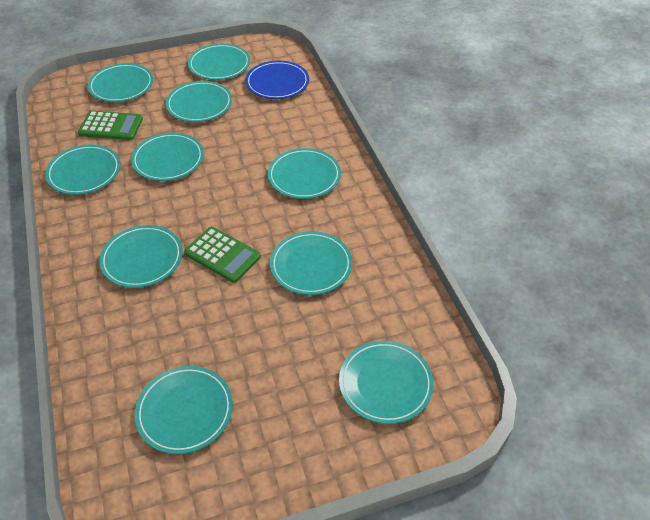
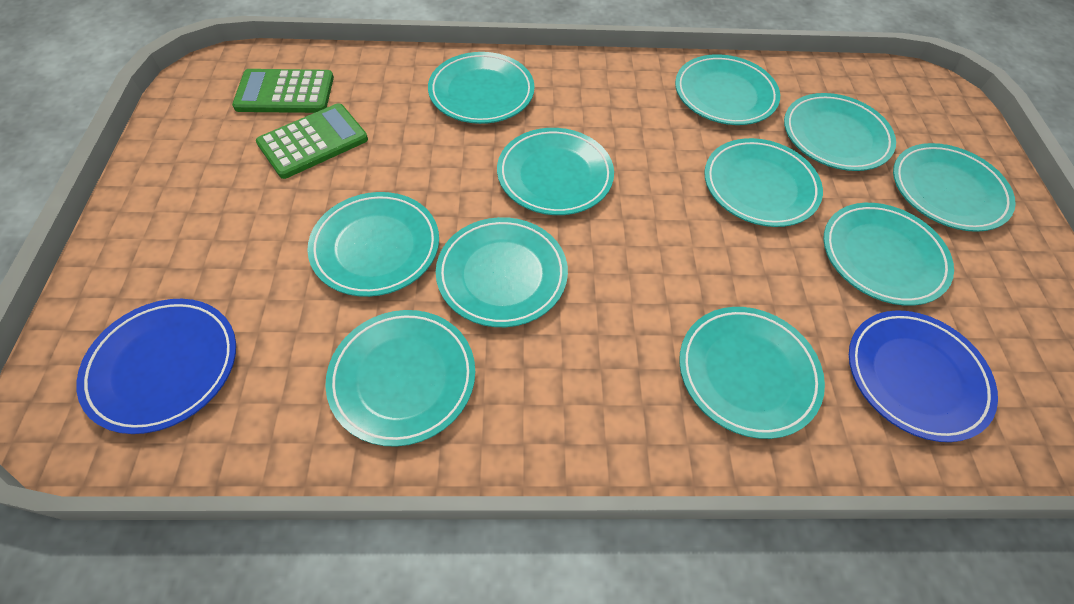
blue plate: [245,61,309,99] = 1 -> [76,299,236,434] [849,310,998,442] = 2
turquoise plate: [45,145,120,195] [88,63,153,102] [99,225,183,288] [131,133,204,181] [135,366,233,454] [166,81,232,122] [188,43,250,80] [268,148,341,199] [270,231,352,295] [339,341,433,424] = 10 -> [307,192,439,297] [325,310,475,447] [428,52,535,124] [436,217,568,327] [497,128,614,215] [675,54,780,125] [679,307,825,439] [704,138,823,227] [784,93,896,171] [823,203,954,306] [893,143,1016,232] = 11

